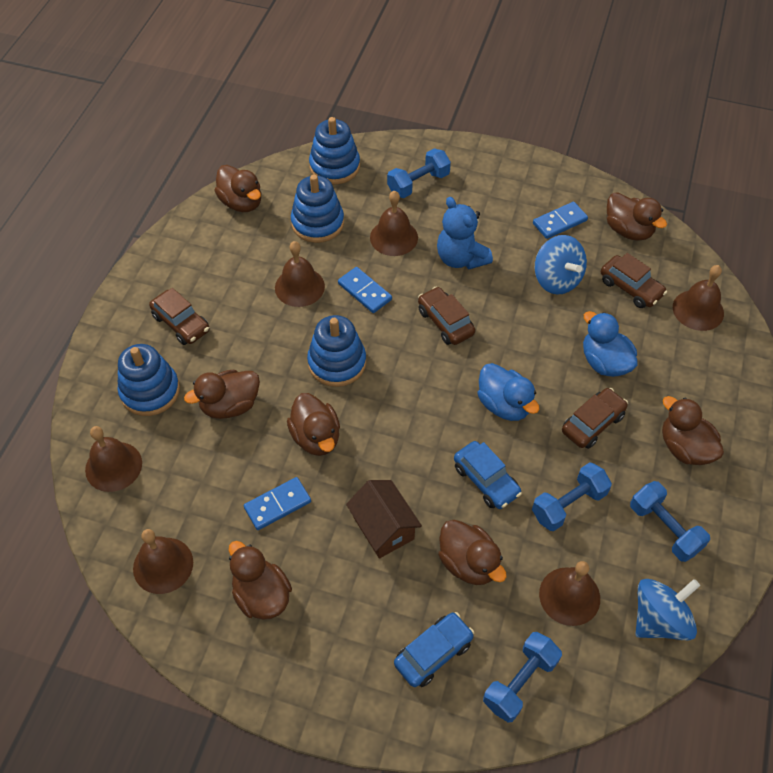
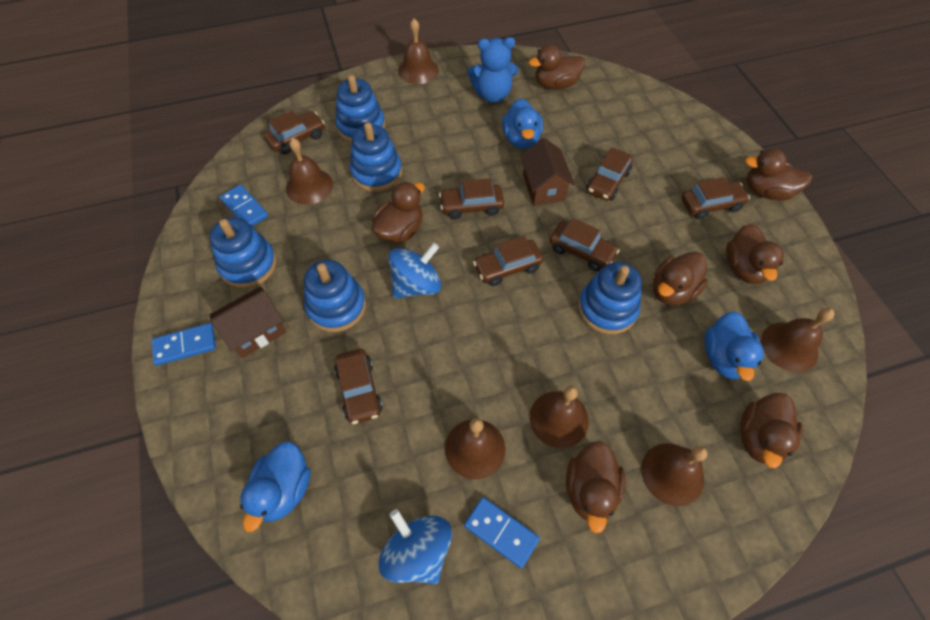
blue car: [394,612,474,687] [454,441,522,509] = 2 -> none = 0
blue duck: [477,363,539,421] [583,311,637,377] = 2 -> [240,441,311,532] [502,98,543,149] [705,311,764,381] = 3
blue dumbbell: [387,148,451,198] [483,632,562,723] [532,462,612,531] [630,481,710,562] = 4 -> none = 0
blue stacking toy: [117,344,180,416] [291,175,344,243] [307,315,366,387] [309,117,360,184] = 4 -> [209,217,277,288] [304,260,366,332] [335,75,385,143] [350,122,402,192] [578,262,642,334] = 5
brown car: [149,288,209,345] [418,287,475,345] [562,388,628,449] [601,253,667,308] = 4 -> [264,110,325,154] [334,349,383,424] [439,178,504,219] [473,236,543,286] [550,218,620,271] [586,147,633,201] [681,177,750,219] = 7
brown house: [346,480,422,559] = 1 -> [210,286,286,358] [520,138,575,206] = 2

